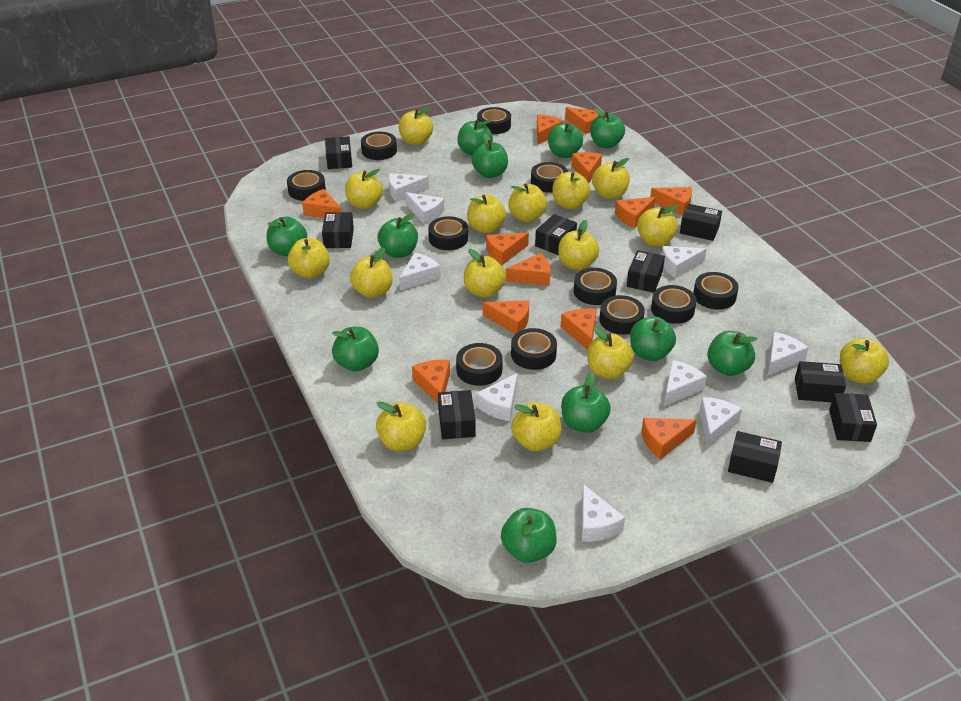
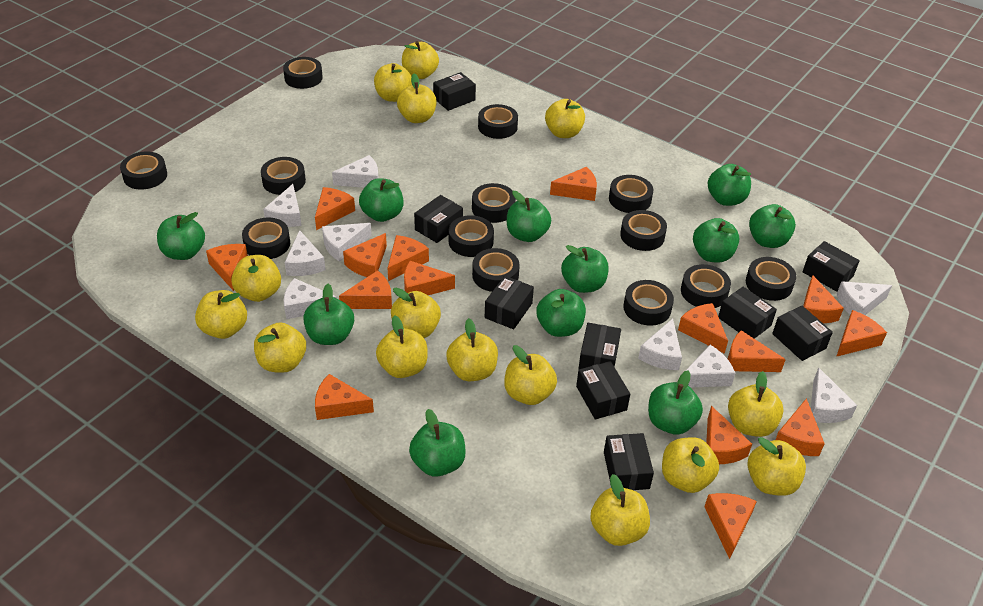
black tape: [287,170,326,201] [361,132,397,160] [428,216,468,250] [456,343,503,386] [477,107,511,134] [511,328,557,370] [531,162,568,193] [574,268,617,305] [599,295,645,335] [651,285,697,324] [693,272,739,310] = 11 -> [120,152,167,190] [242,218,290,259] [261,157,306,195] [283,57,323,89] [449,215,494,257] [472,183,516,223] [472,248,520,292] [478,104,518,139] [609,175,653,213] [620,210,667,251] [623,280,674,326] [681,264,731,308] [746,257,796,301] = 13
orange cheese: [302,189,342,218] [412,360,450,403] [483,300,529,334] [486,233,529,265] [506,253,551,286] [537,115,564,144] [561,308,597,350] [565,107,599,134] [571,152,602,183] [615,197,656,228] [641,418,696,459] [650,187,692,216] = 12 -> [206,244,248,291] [315,187,355,230] [315,374,374,420] [339,270,392,309] [343,233,387,277] [387,235,429,281] [404,261,455,295] [550,167,597,201] [678,303,728,354] [704,493,757,559] [706,406,752,464] [728,330,786,372] [776,398,825,456] [803,275,844,323] [836,310,887,357] = 15

